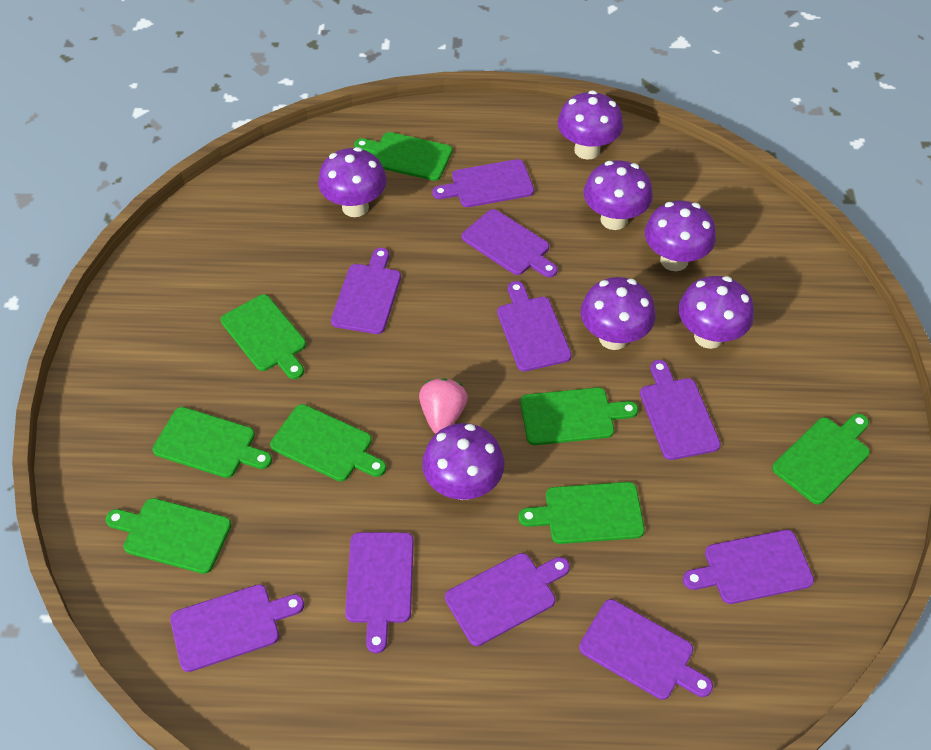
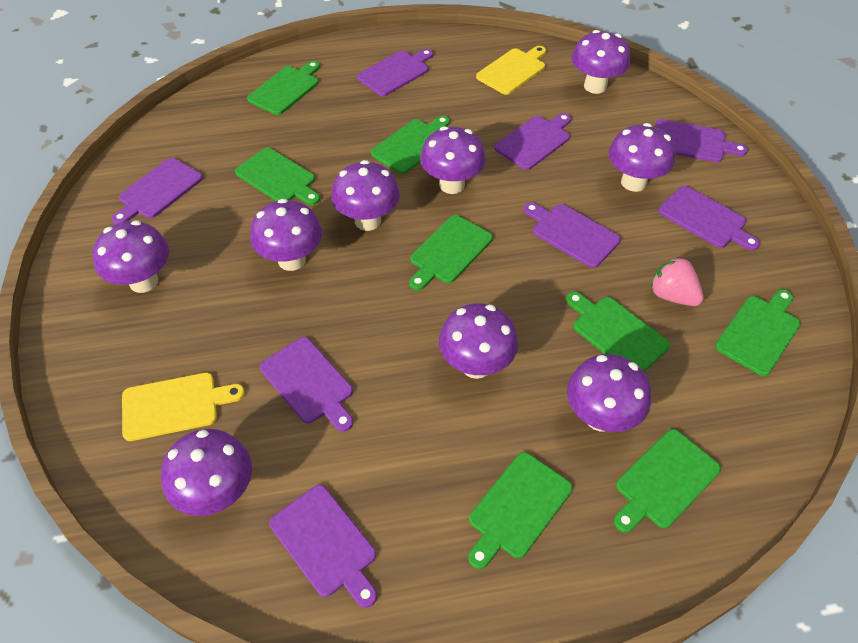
purple cutting board: [170,584,304,672] [331,248,401,334] [345,532,414,653] [432,159,534,207] [445,553,570,646] [462,209,558,277] [497,281,572,372] [579,599,713,700] [640,360,721,460] [683,530,814,604] = 10 -> [112,158,203,224] [260,337,353,432] [269,485,377,608] [357,49,433,96] [494,113,571,170] [523,202,621,268] [655,119,748,162] [658,186,760,251] = 8
purple mushroom: [318,147,387,217] [422,423,505,500] [558,90,623,160] [581,277,656,350] [584,161,653,230] [645,201,716,271] [679,276,754,349] = 7 -> [93,220,169,293] [161,429,252,516] [250,199,322,271] [331,160,400,231] [420,126,486,194] [439,303,518,379] [567,354,651,432] [572,30,630,94] [608,123,675,192] = 9
yellow cutting board: none = 0 -> [122,373,245,441] [476,46,546,95] = 2

